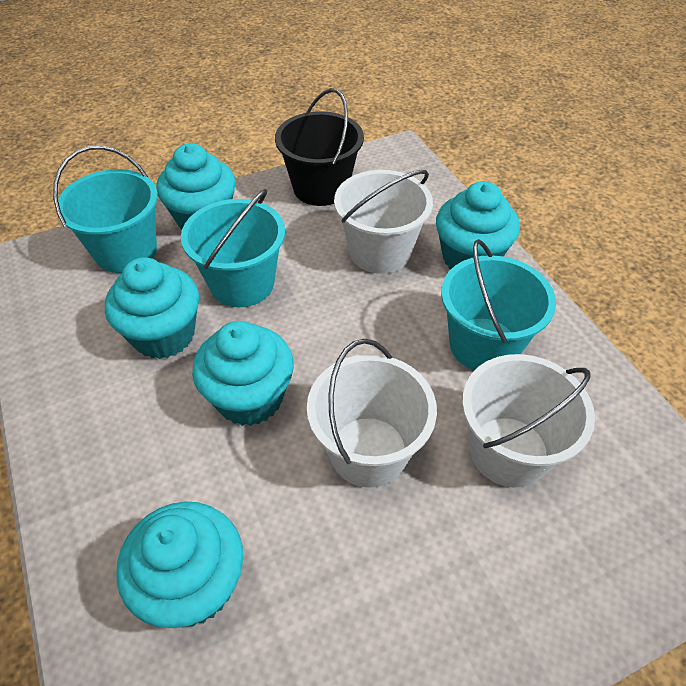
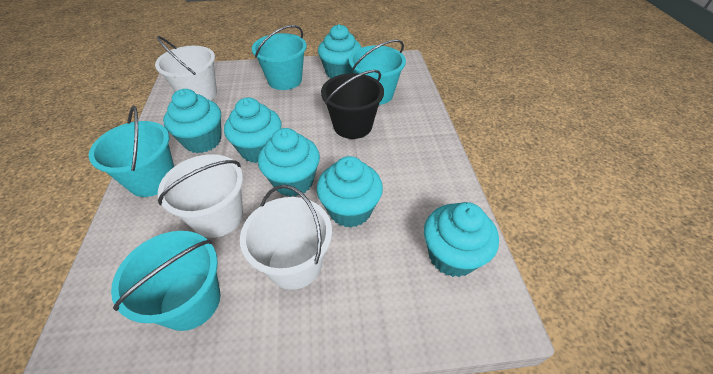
turquoise bucket: [53,146,158,273] [181,189,285,307] [441,239,556,371] = 3 -> [88,106,174,197] [111,231,221,331] [252,25,307,90] [349,40,406,105] = 4
turquoise cupcake: [105,258,199,359] [116,502,243,628] [156,143,236,230] [192,321,294,426] [436,181,520,269] = 5 -> [163,89,221,153] [224,98,281,163] [258,128,320,197] [317,156,383,227] [318,24,361,79] [424,202,499,277] = 6

